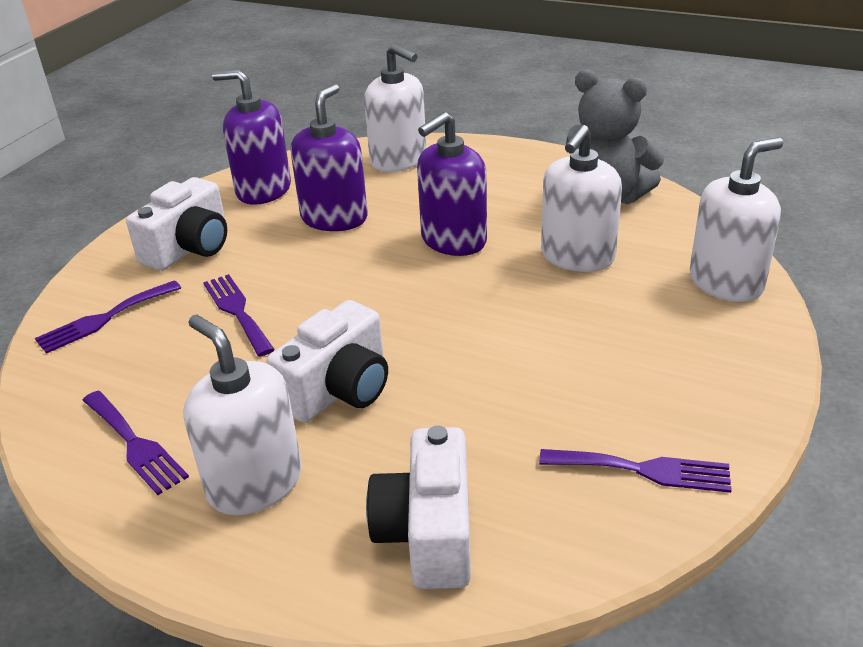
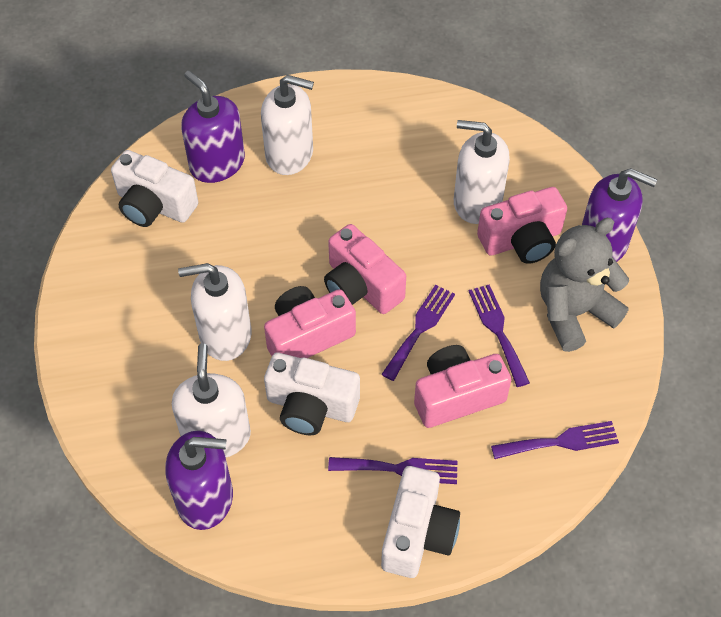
pink camera: none = 0 -> [264,286,356,358] [324,224,406,314] [414,345,511,428] [477,187,567,264] = 4

